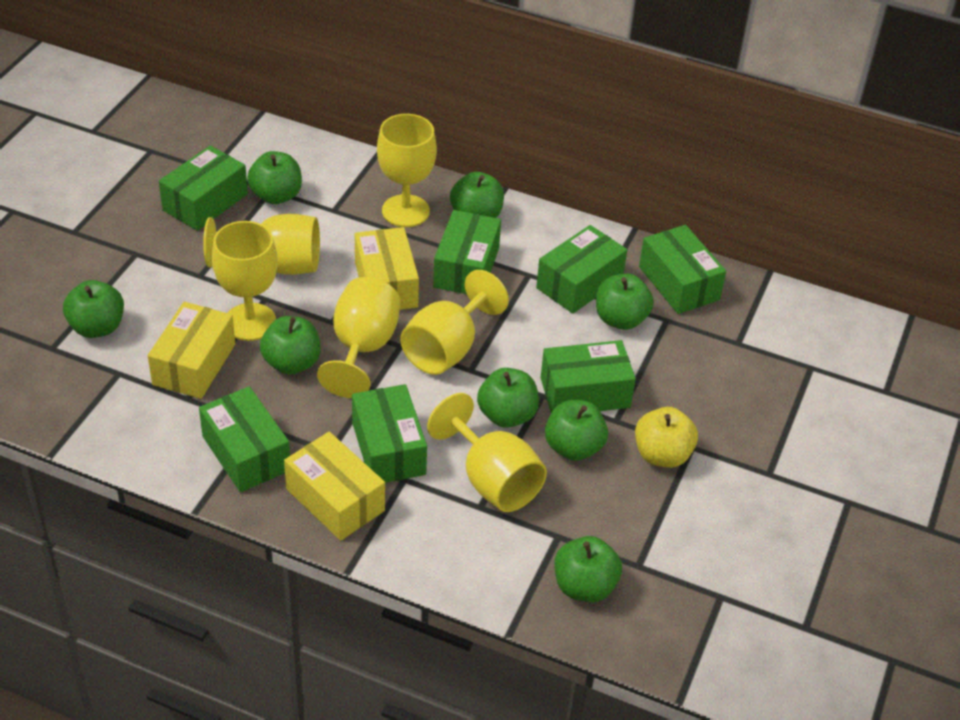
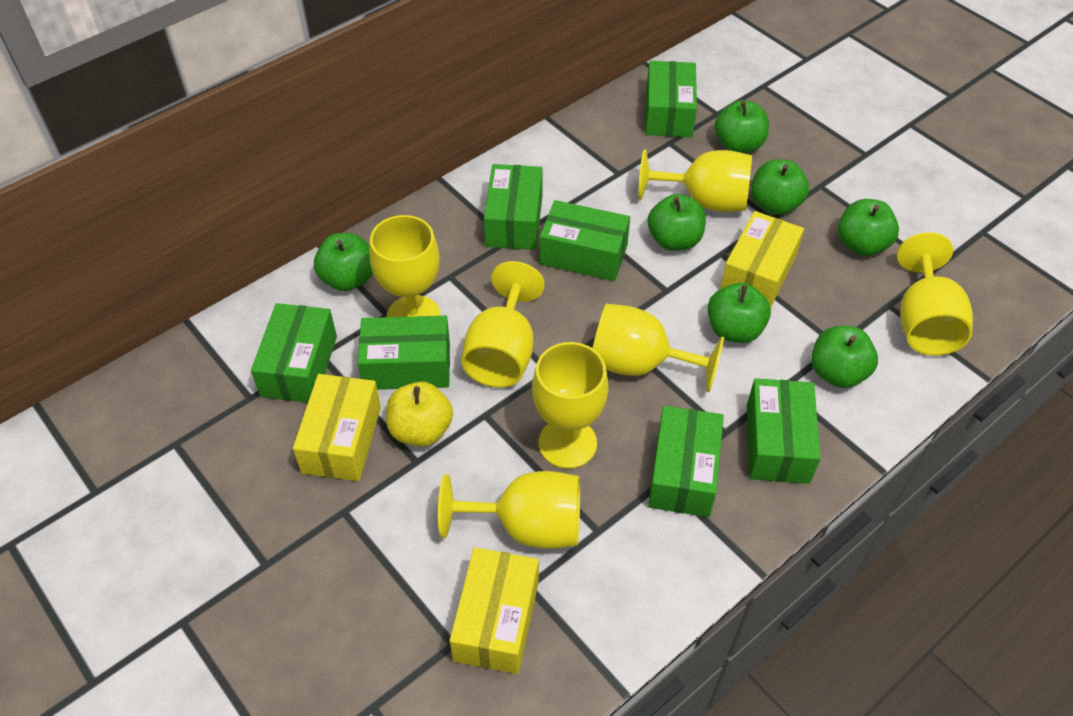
green apple: [63,280,124,338] [247,151,302,204] [260,316,321,375] [450,172,504,218] [477,368,539,428] [545,400,608,461] [554,536,622,602] [596,274,654,330] = 8 -> [314,233,373,291] [648,194,706,251] [708,283,771,343] [715,100,769,153] [751,159,809,215] [811,326,878,388] [838,199,899,256] = 7
yellow goblet: [203,214,320,275] [212,221,278,341] [317,277,400,398] [377,114,437,227] [400,270,509,375] [427,393,547,512] = 6 -> [369,215,440,317] [438,471,580,549] [462,261,545,388] [532,342,609,469] [593,303,724,392] [639,150,752,212] [897,232,973,356] = 7

